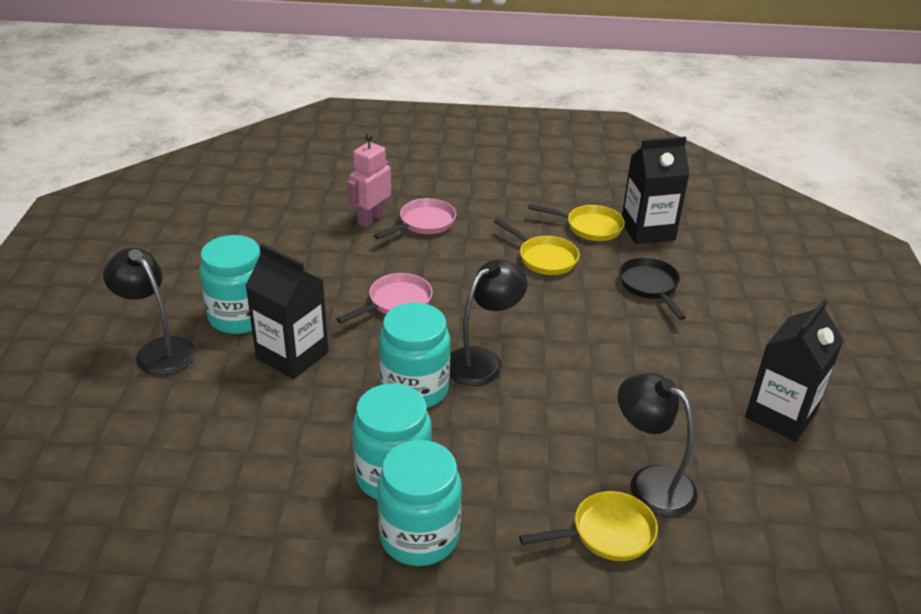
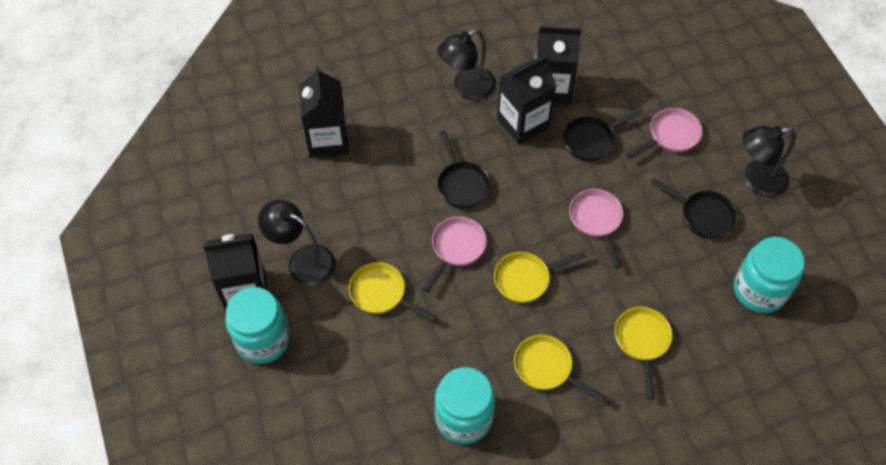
black carton: [245,244,328,379] [622,137,690,244] [745,299,844,442] = 3 -> [203,233,267,311] [299,66,349,158] [497,55,557,145] [535,26,582,104] = 4
black pan: [619,257,686,320] = 1 -> [437,130,490,208] [563,107,643,161] [651,178,737,239] = 3
pink pan: [336,273,433,324] [374,198,456,239] = 2 -> [422,217,487,293] [569,189,623,269] [626,108,702,159] = 3
pink robot: [347,134,391,228] = 1 -> none = 0
turquoise jar: [199,235,261,334] [352,383,432,500] [377,440,462,566] [379,302,450,408] = 4 -> [225,287,290,364] [435,367,495,444] [734,237,805,313] = 3
yellow pan: [494,218,579,275] [519,491,658,561] [528,204,625,241] = 3 -> [349,262,437,322] [494,251,586,303] [514,335,607,403] [615,307,672,400] = 4

